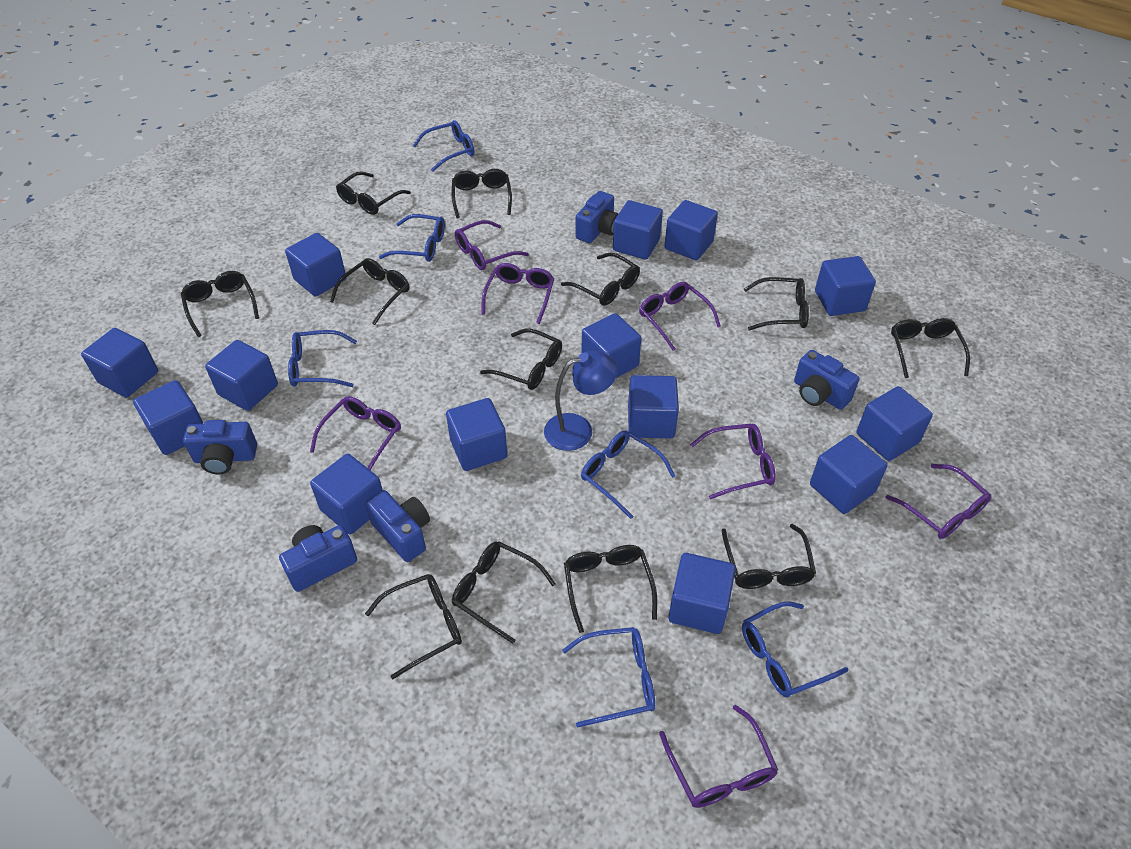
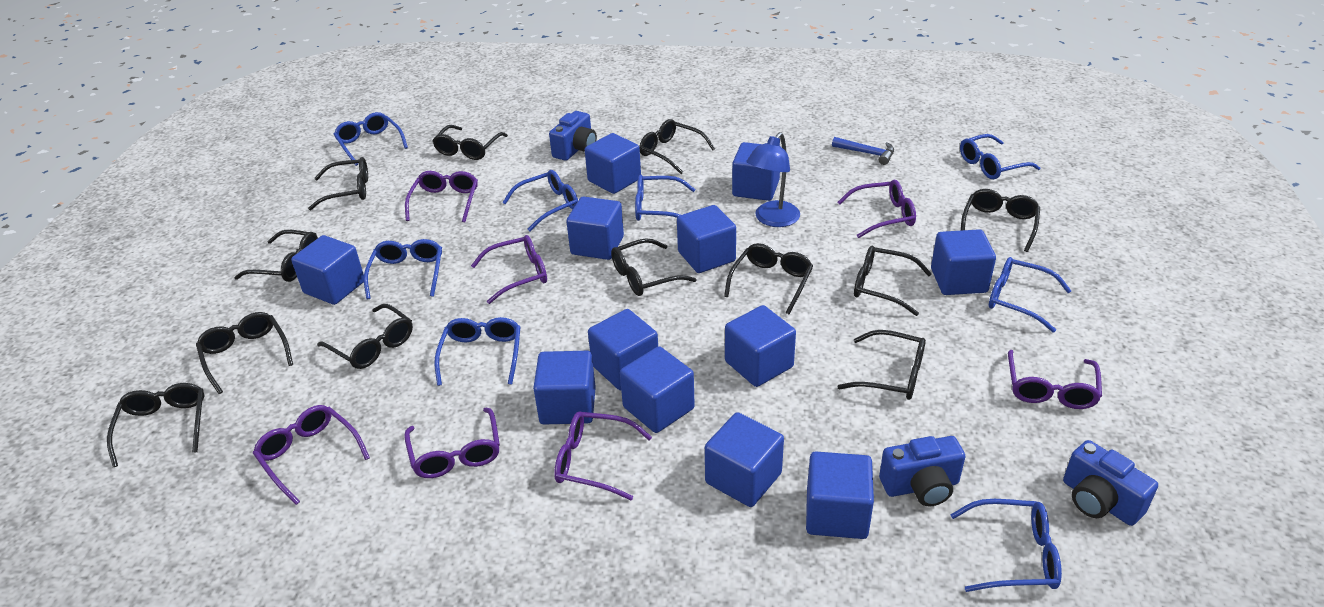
blue camera: [183,420,257,474] [279,525,357,592] [365,490,430,562] [575,191,619,243] [794,350,860,410] = 5 -> [549,111,597,161] [879,436,965,507] [1063,440,1158,526] = 3
blue cube: [81,328,158,398] [133,380,203,455] [205,340,278,411] [285,233,346,296] [310,454,382,535] [446,398,507,471] [581,313,641,378] [613,200,663,260] [628,375,679,438] [664,200,718,260] [668,553,736,634] [810,435,888,514] [815,256,876,316] [856,386,933,461] = 14 -> [291,235,364,305] [533,351,596,424] [566,196,624,260] [585,133,641,194] [588,309,658,390] [620,346,695,433] [677,205,736,273] [705,412,784,507] [725,305,796,387] [732,142,780,201] [806,451,874,539] [931,229,996,295] = 12
blue glasses: [288,330,357,387] [379,214,445,262] [413,120,474,172] [562,627,655,728] [581,430,675,519] [742,601,849,697] = 6 -> [333,112,408,166] [364,239,442,299] [434,317,521,386] [502,170,578,232] [635,175,695,221] [950,499,1062,592] [960,134,1040,179] [989,257,1071,332] = 8
blue hammer: none = 0 -> [832,137,894,165] = 1

